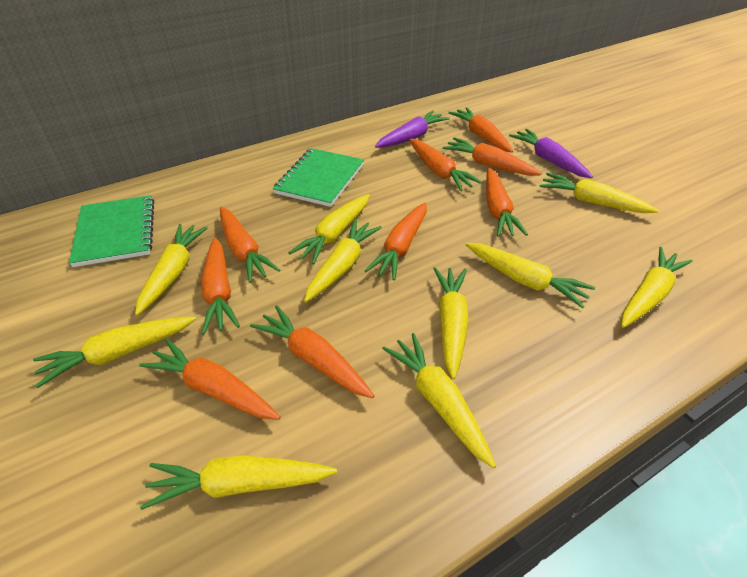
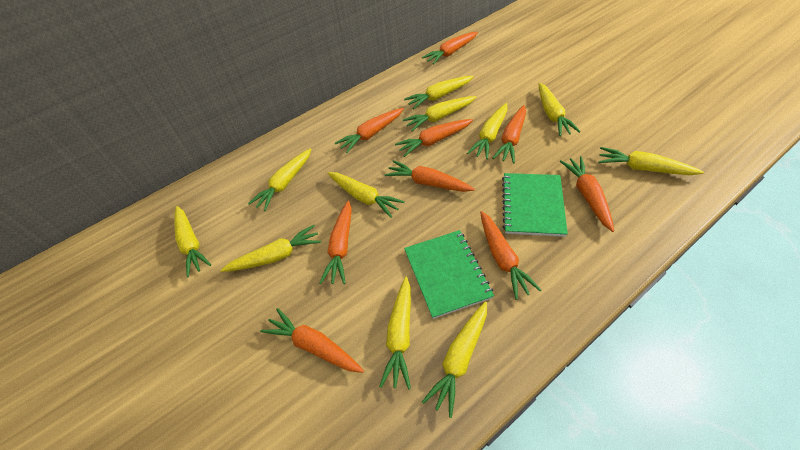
purple carrot: [375,111,450,148] [509,129,593,178] = 2 -> none = 0
yellow carrot: [33,316,196,388] [135,224,208,316] [140,456,337,510] [288,194,370,265] [304,219,382,302] [382,333,496,468] [433,267,469,379] [466,243,595,309] [540,173,659,213] [621,247,693,328] = 10 -> [174,206,211,277] [221,225,321,272] [248,148,312,211] [328,172,405,218] [379,277,411,389] [403,96,476,131] [404,76,474,109] [422,301,487,418] [467,103,508,159] [538,83,581,136] [598,147,704,175] = 11

